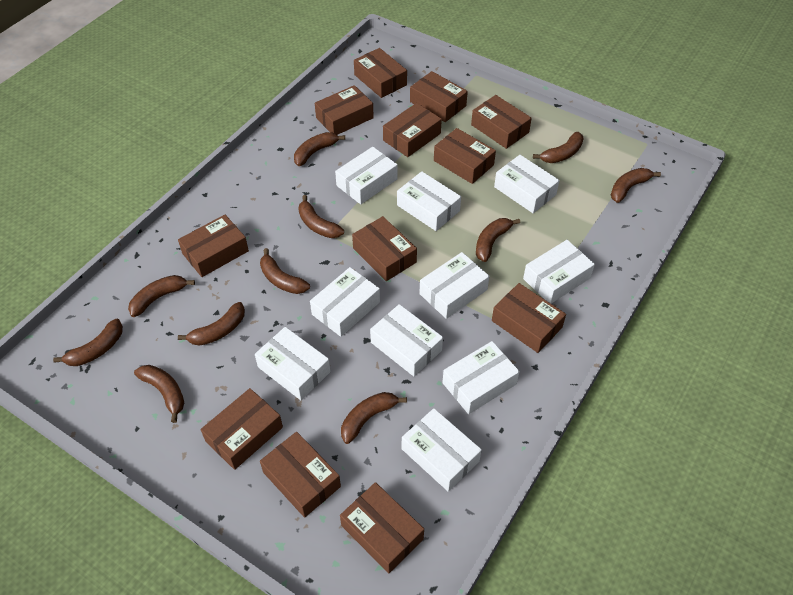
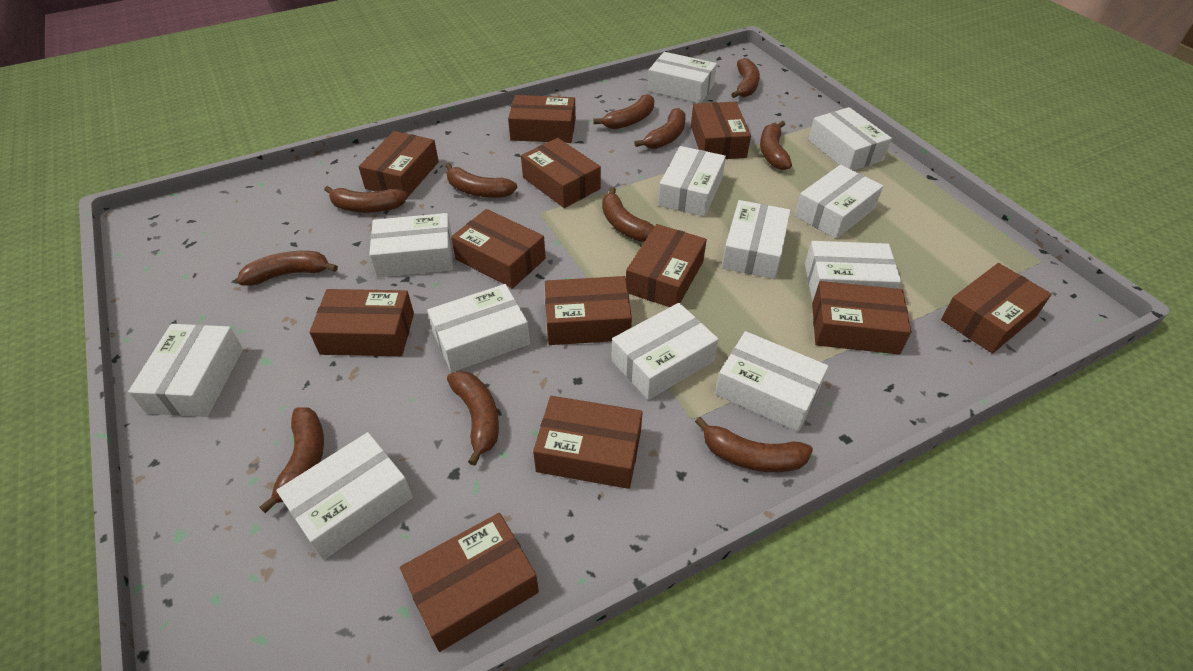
white box: [255,327,331,400] [310,267,380,337] [335,147,398,204] [370,304,443,376] [397,171,461,231] [402,408,482,492] [419,252,489,319] [442,341,520,414] [494,155,560,213] [523,240,595,303] = 10 -> [128,324,243,417] [276,432,413,560] [369,213,453,278] [427,284,530,372] [611,303,719,400] [648,52,717,103] [658,146,726,217] [715,331,829,432] [722,200,791,279] [795,165,883,239] [805,241,901,301] [808,107,892,171] = 12

